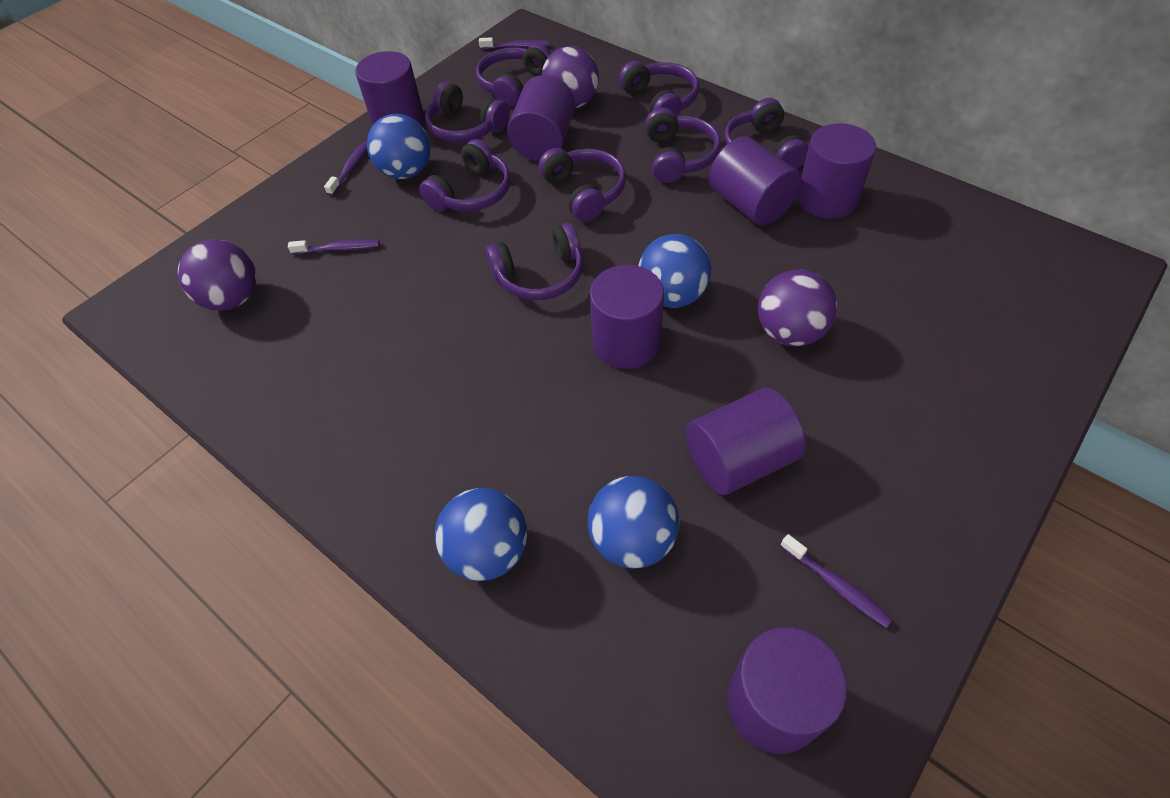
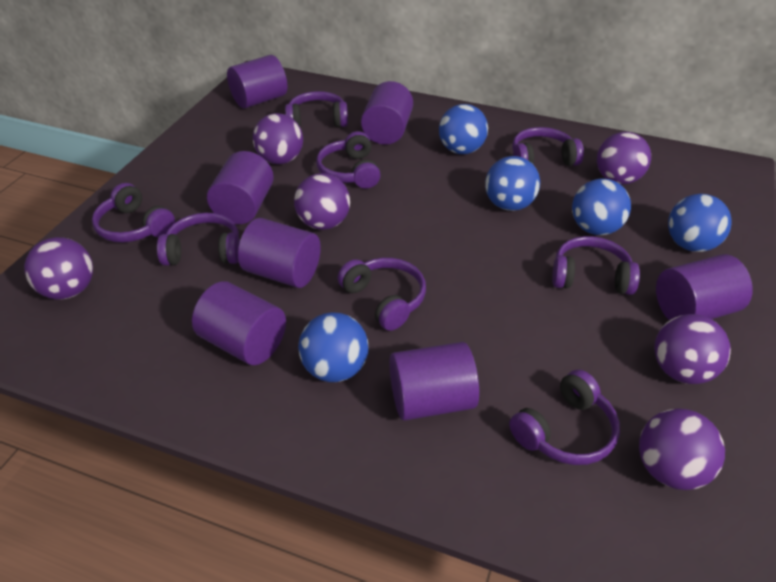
blue ball: [367,114,430,179] [435,488,527,581] [588,476,680,569] [638,234,711,308] = 4 -> [298,312,368,382] [439,104,488,154] [485,156,540,211] [572,178,631,235] [668,194,732,252] = 5
purple ball: [178,240,256,311] [542,46,599,108] [758,270,837,346] = 3 -> [24,237,93,299] [253,113,303,164] [294,173,350,230] [597,132,651,185] [639,408,725,490] [654,314,731,384] = 6
purple toothbrush: [288,239,379,255] [324,141,367,196] [479,37,549,49] [780,534,893,628] = 4 -> none = 0

